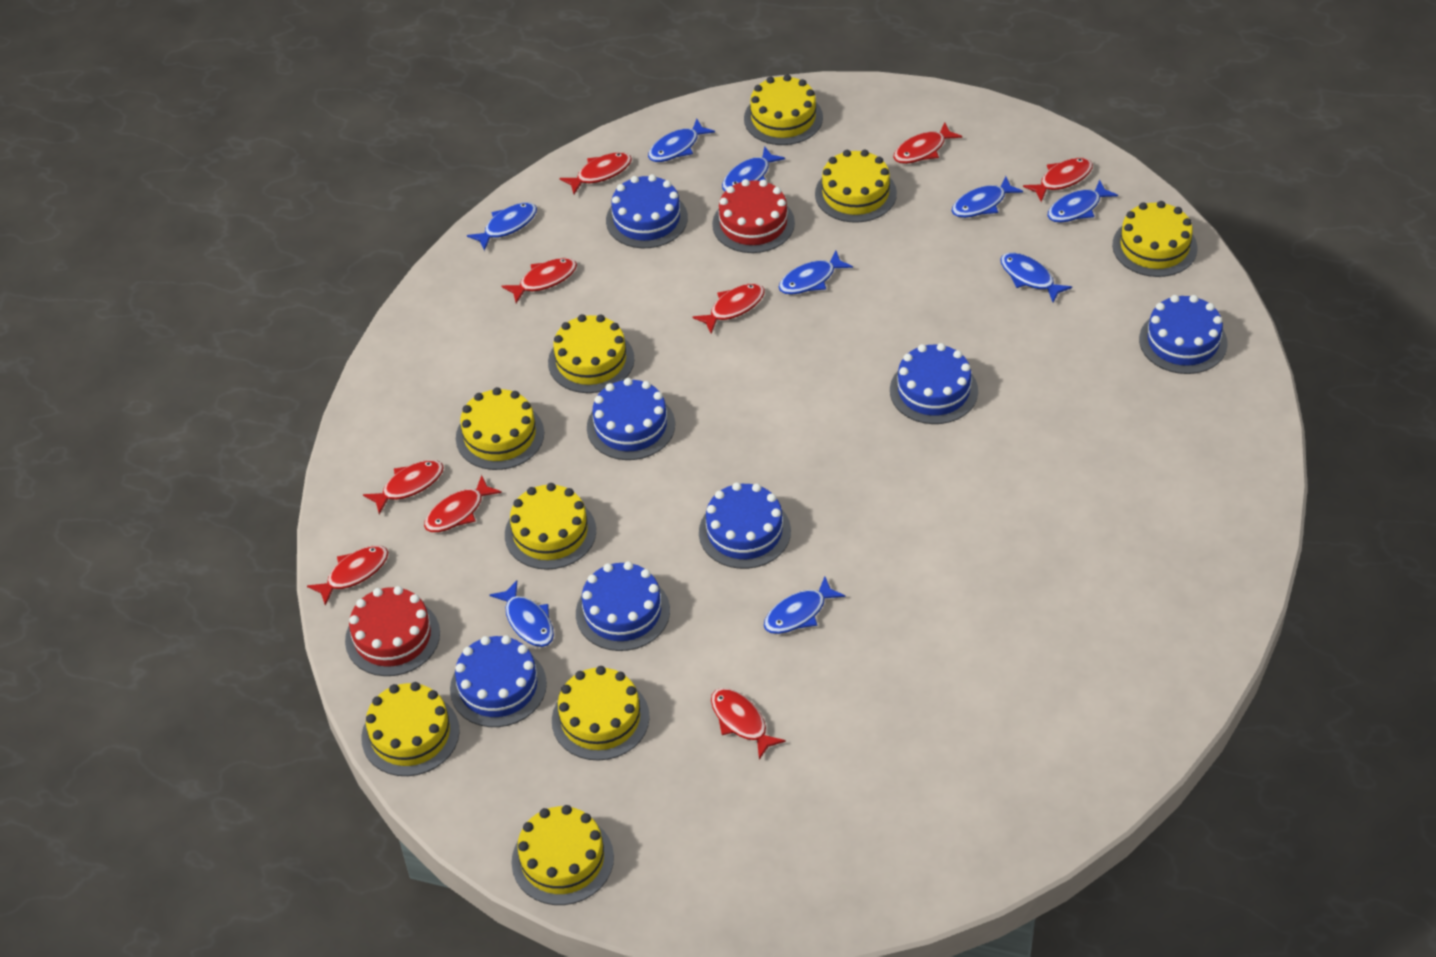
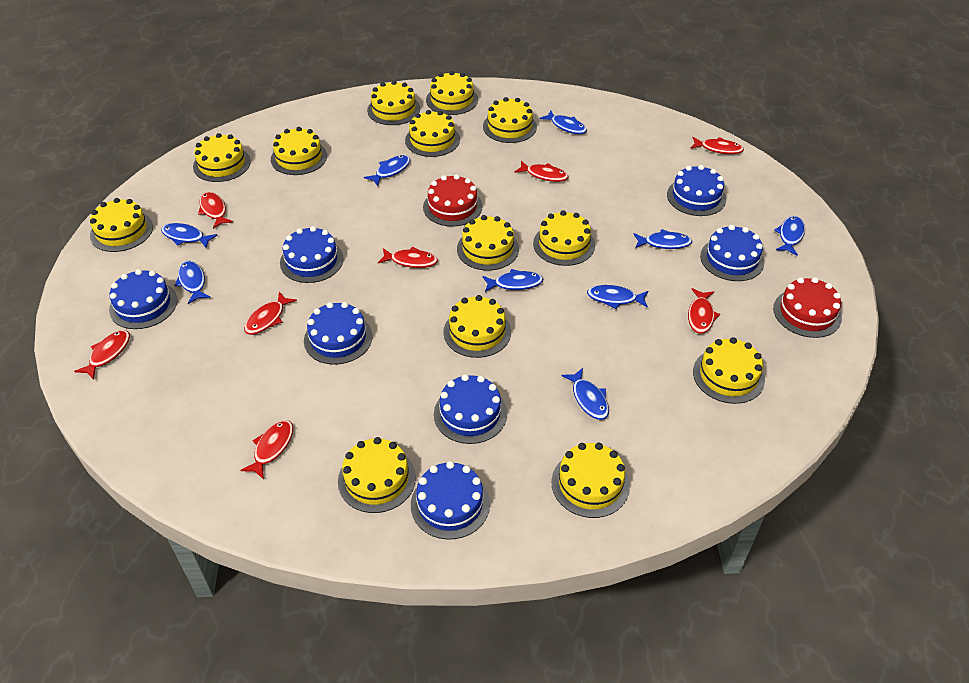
red fish: [307,545,388,606] [363,460,444,514] [424,475,502,532] [501,258,577,303] [559,152,632,194] [692,283,765,333] [711,688,786,760] [893,122,962,164] [1023,158,1093,202] = 9 -> [74,330,130,380] [198,192,233,229] [240,420,293,479] [244,292,297,335] [378,247,438,268] [514,161,568,182] [688,288,720,334] [690,137,744,154] = 8
yellow cake: [361,682,460,776] [456,387,544,470] [505,483,596,570] [511,805,614,905] [548,314,634,393] [552,666,650,761] [744,74,823,145] [815,150,897,223] [1112,201,1198,277] = 9 -> [90,198,153,252] [193,133,251,182] [271,127,327,175] [338,437,416,513] [367,80,420,125] [405,110,460,157] [426,71,478,115] [443,295,511,358] [457,215,519,271] [483,97,537,143] [533,210,595,266] [551,443,630,518] [693,337,765,404] = 13

